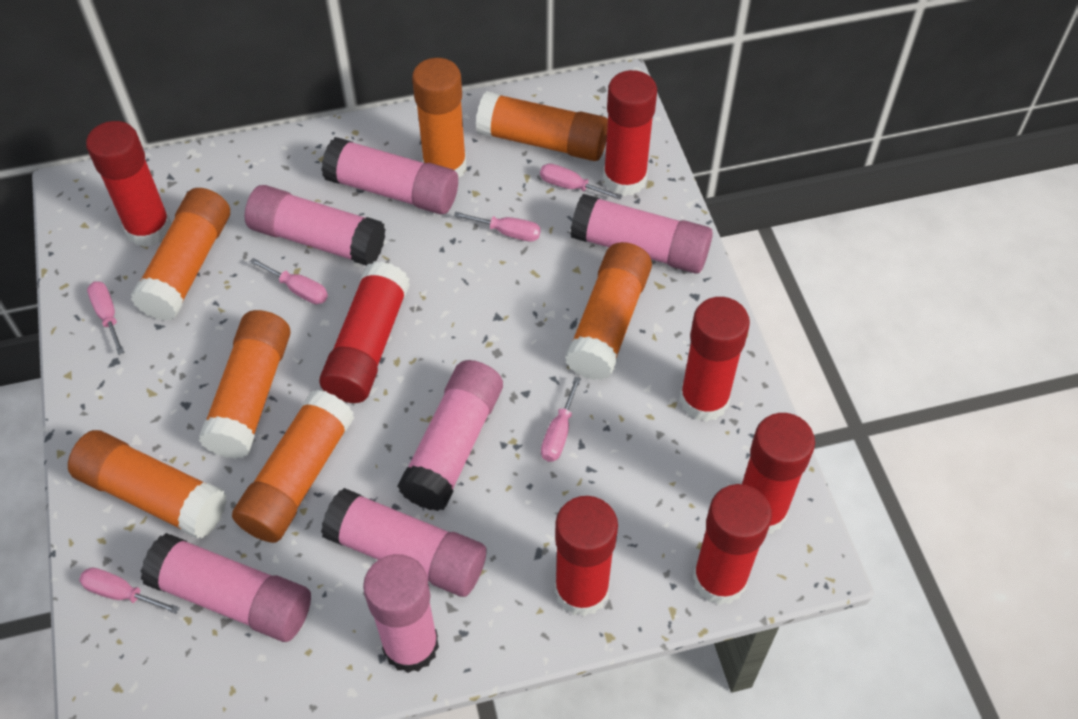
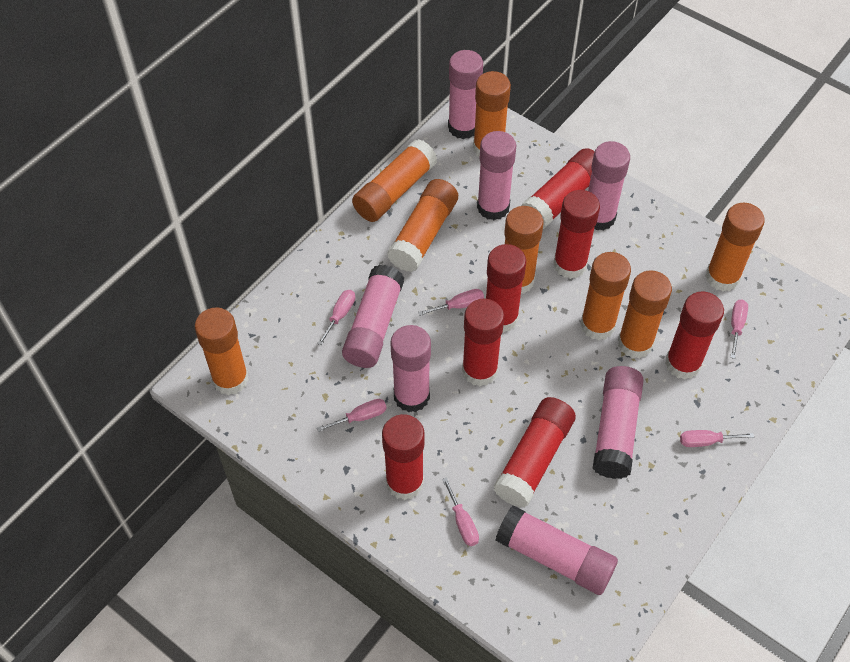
orange glue stick: [68,430,227,539] [131,188,230,321] [199,310,291,459] [232,390,355,543] [412,58,467,178] [476,91,608,161] [565,242,652,380] = 7 -> [195,307,249,395] [352,139,437,222] [387,179,458,272] [473,71,511,157] [505,206,543,294] [580,252,631,340] [618,270,672,359] [706,203,765,291] = 8

